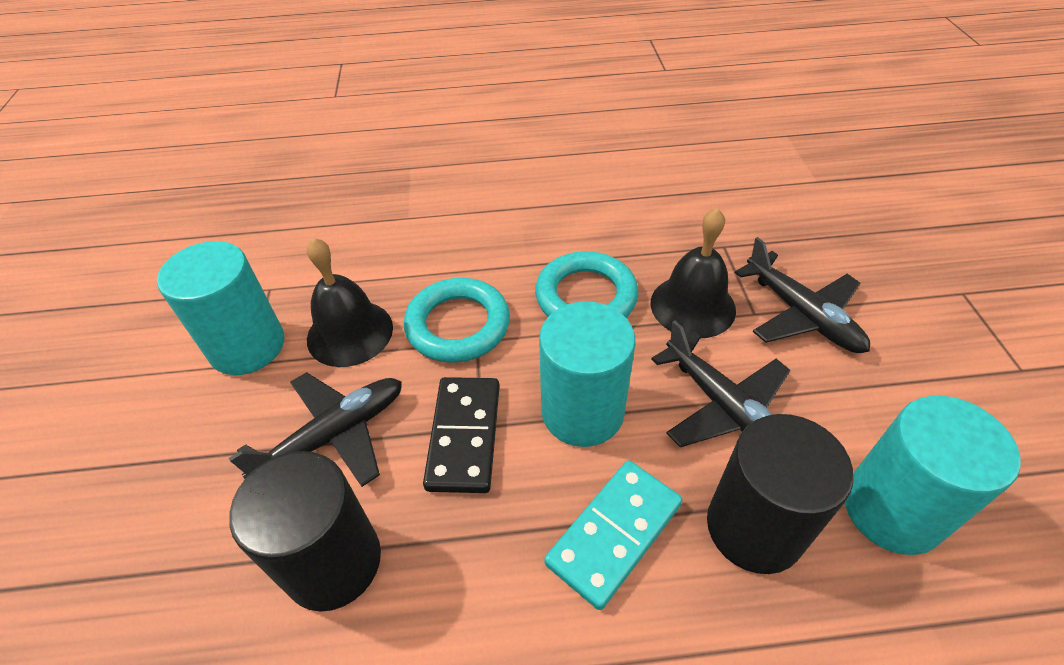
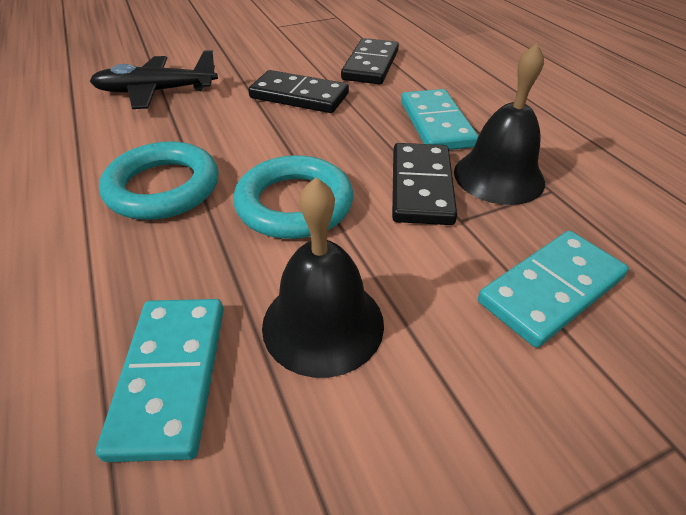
black cylinder: [229,451,381,612] [707,414,854,574] = 2 -> none = 0
black domino: [423,377,500,493] = 1 -> [248,70,349,113] [341,38,399,84] [392,143,457,225] = 3
black plane: [229,372,402,487] [651,321,791,447] [735,237,870,353] = 3 -> [90,50,218,109] = 1
turquoise cylinder: [157,241,284,375] [539,301,636,447] [845,396,1021,555] = 3 -> none = 0
turquoise domino: [544,460,682,610] = 1 -> [96,299,224,462] [401,89,478,150] [478,231,629,348] = 3

